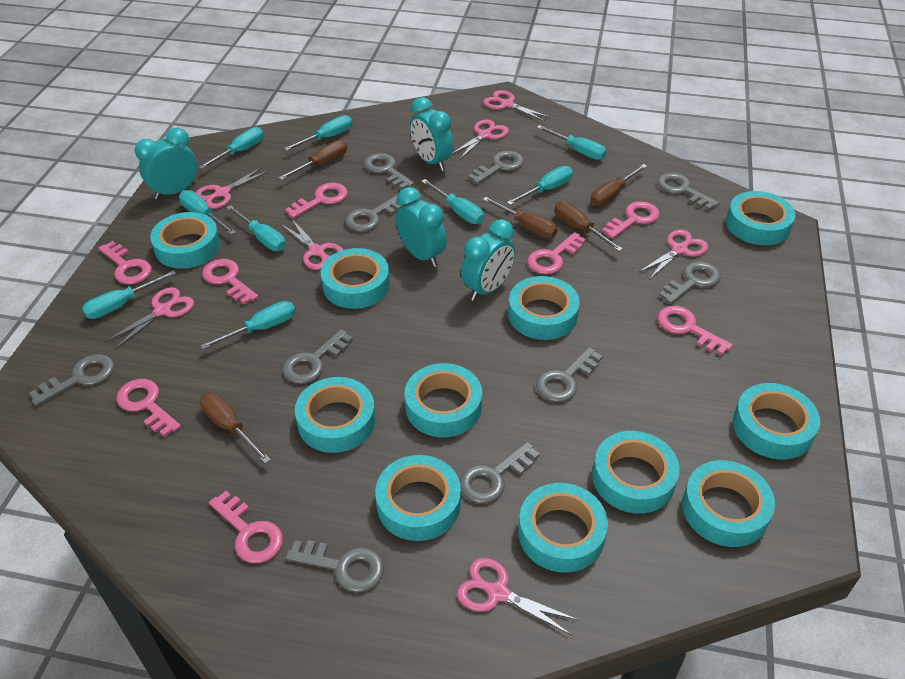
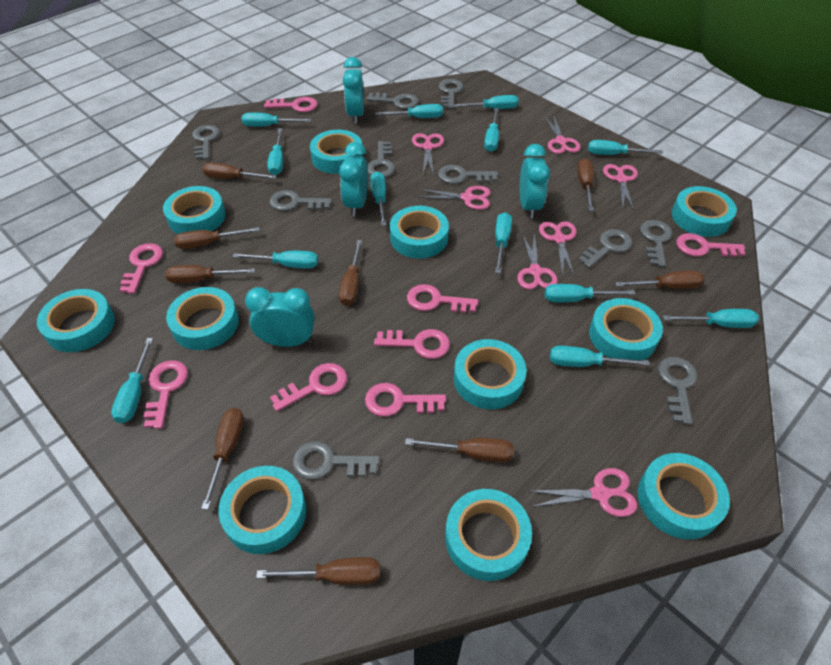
brown screwdriver: [200,392,271,464] [279,140,347,180] [483,197,558,238] [555,201,623,251] [590,164,647,206] = 5 -> [165,265,255,283] [174,227,260,249] [201,408,244,510] [202,163,277,179] [256,557,380,585] [339,240,362,306] [405,438,514,462] [577,158,594,211] [615,270,704,289] = 9
turquoise screwdriver: [82,270,176,319] [179,190,236,235] [199,127,264,169] [200,301,295,349] [226,205,286,251] [284,115,352,151] [421,179,484,224] [507,166,573,205] [537,125,607,160] = 9 -> [111,338,153,423] [233,251,318,269] [242,113,311,127] [267,128,283,175] [370,172,386,226] [375,104,443,118] [452,95,519,109] [484,108,499,152] [495,212,512,273] [545,284,635,302] [550,346,650,367] [588,140,663,155] [663,309,759,328] = 13

